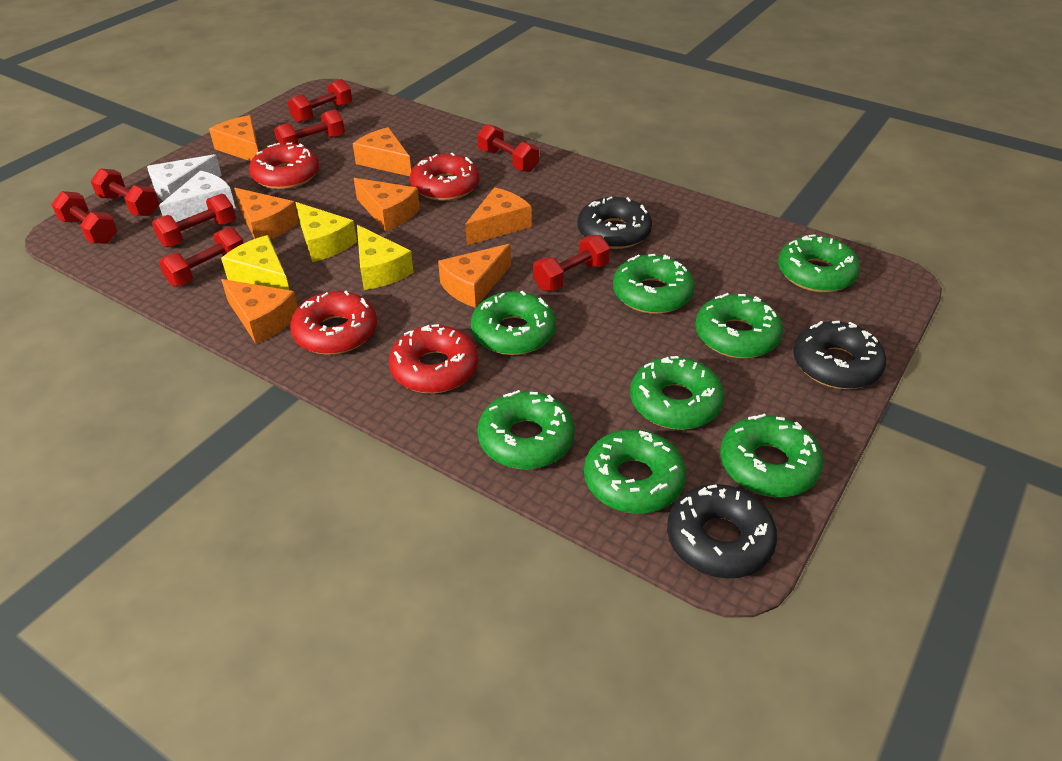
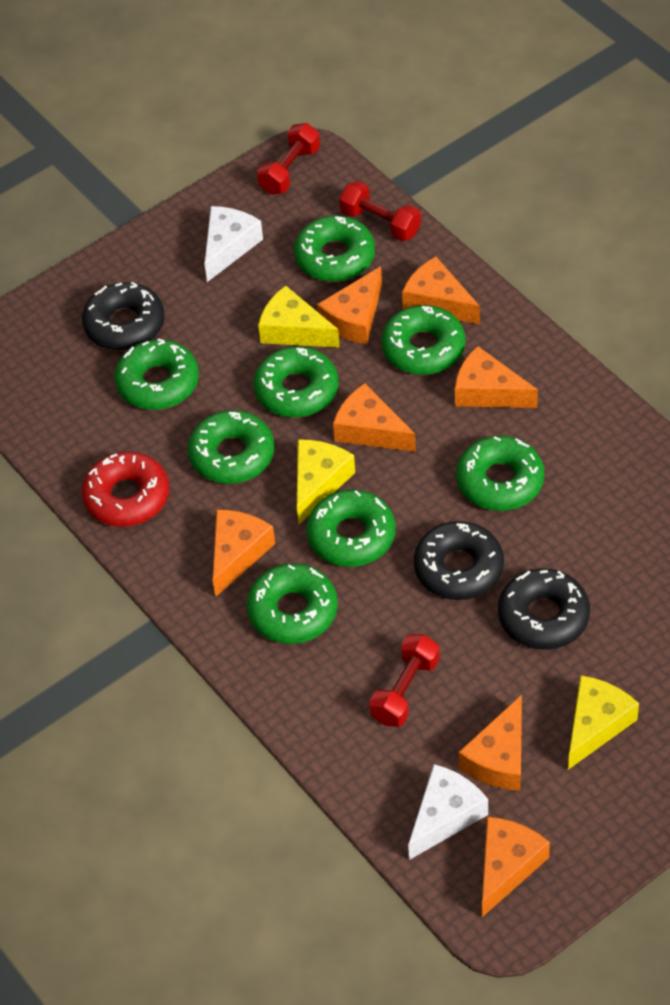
red donut: [249,143,319,189] [290,291,377,355] [389,324,478,393] [410,153,479,201] = 4 -> [82,452,169,527] = 1
red dumbbell: [51,191,118,244] [91,168,159,216] [152,194,236,247] [159,227,244,287] [274,109,345,145] [288,79,352,123] [477,124,539,172] [533,235,610,291] = 8 -> [257,123,320,195] [339,181,421,241] [369,634,440,727] = 3

